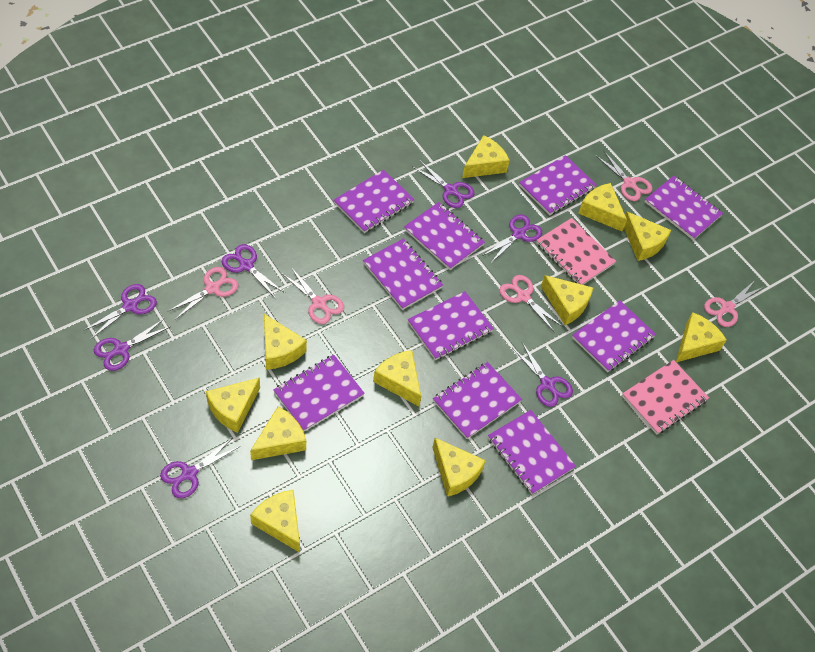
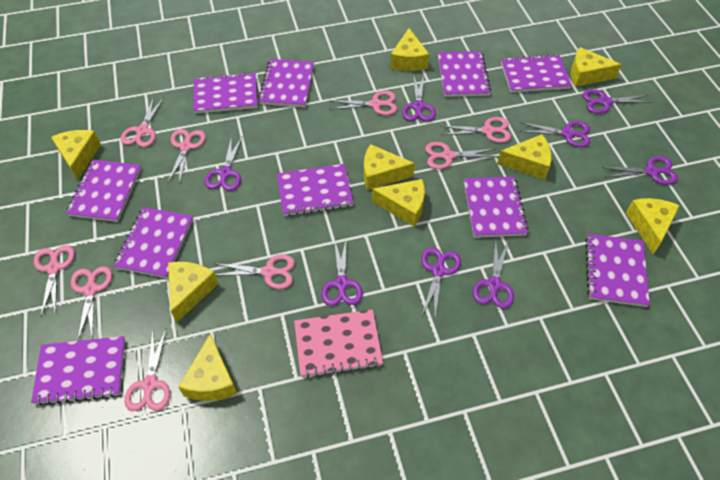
pink notebook: [536,218,616,285] [622,360,709,434] = 2 -> [294,309,383,378] = 1
pink scissors: [167,267,239,320] [282,267,344,324] [499,275,563,331] [595,150,652,201] [704,280,765,327] = 5 -> [34,245,75,316] [71,266,112,340] [121,97,164,147] [124,329,170,411] [168,129,206,184] [214,254,295,289] [332,91,397,115] [425,142,498,169] [441,117,511,143] = 9
purple scissors: [83,284,157,339] [94,319,171,371] [160,438,239,498] [222,244,285,299] [412,160,475,208] [482,215,542,263] [513,342,573,407] = 7 -> [204,136,242,191] [322,237,363,306] [402,74,436,121] [421,247,461,317] [473,239,514,309] [520,121,591,147] [583,89,651,114] [602,156,678,185] = 8
yellow cheese: [206,378,260,433] [250,406,306,460] [250,490,300,553] [264,314,307,370] [373,350,421,406] [432,438,486,497] [462,135,510,178] [541,275,593,325] [578,183,627,231] [624,212,671,261] [676,312,727,362] = 11 -> [51,130,101,180] [168,262,218,323] [178,334,237,401] [364,144,415,190] [372,179,425,227] [390,28,429,71] [497,134,551,180] [571,47,622,87] [626,198,680,254] = 9

